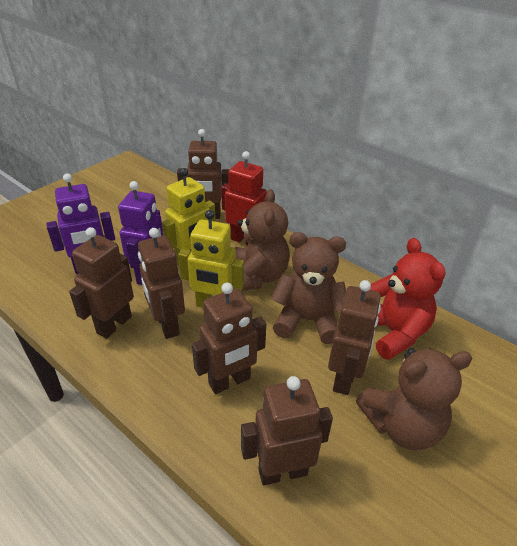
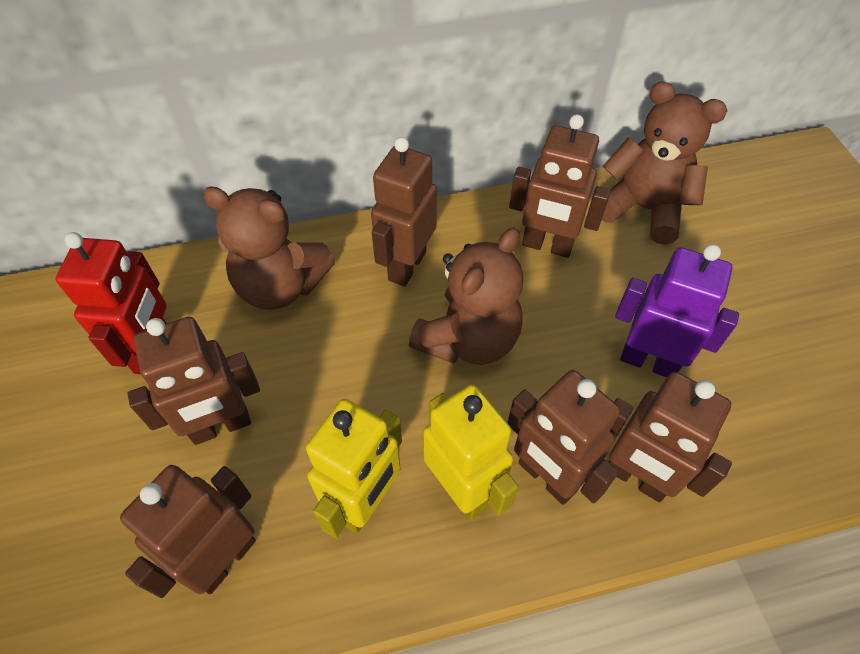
purple robot: [46,174,115,274] [118,181,163,285] = 2 -> [615,244,739,377] = 1
red teddy bear: [370,238,445,360] = 1 -> none = 0

